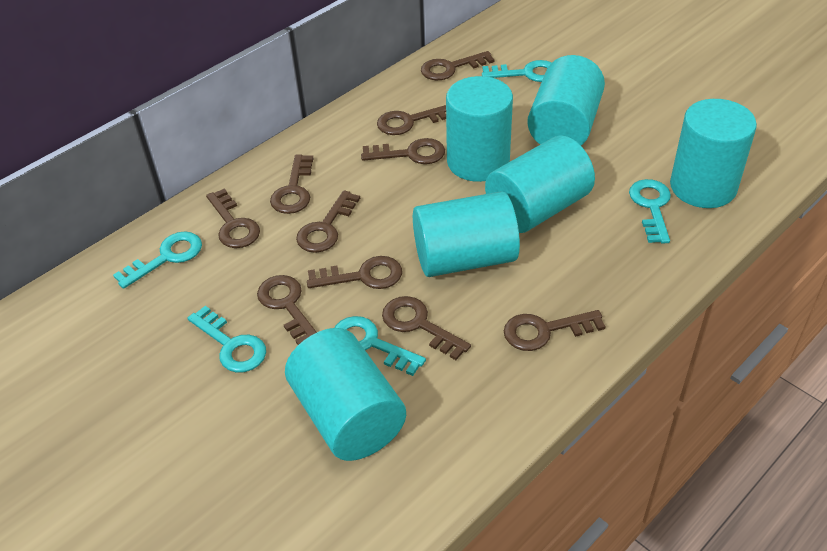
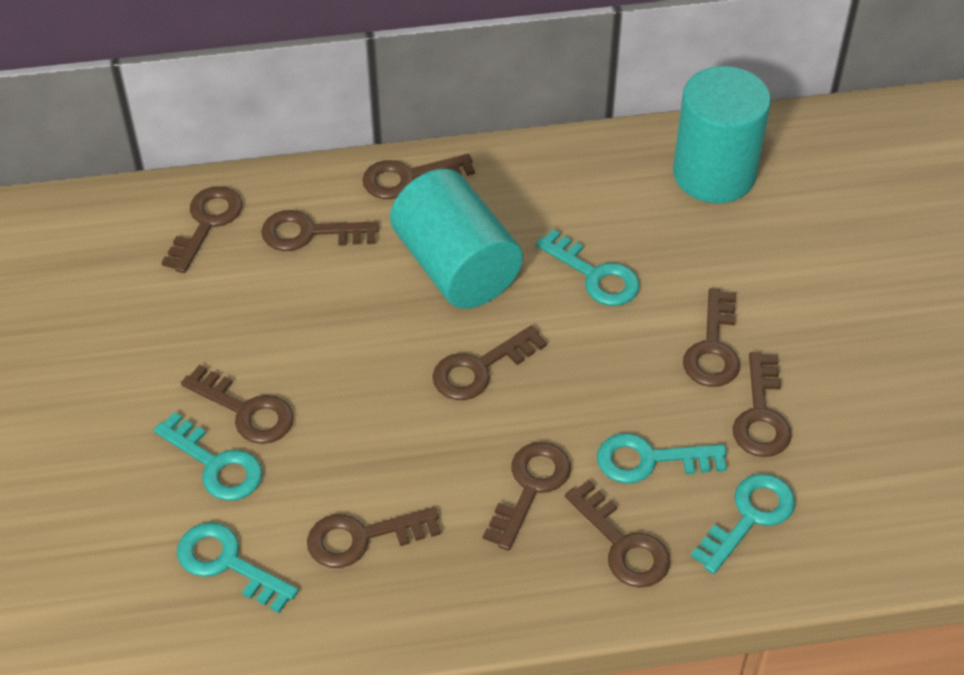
turquoise cylinder: [285,328,406,461] [413,191,520,277] [446,76,513,182] [485,135,595,233] [527,55,605,145] [670,99,757,208] = 6 -> [390,169,523,309] [673,66,771,203] = 2

